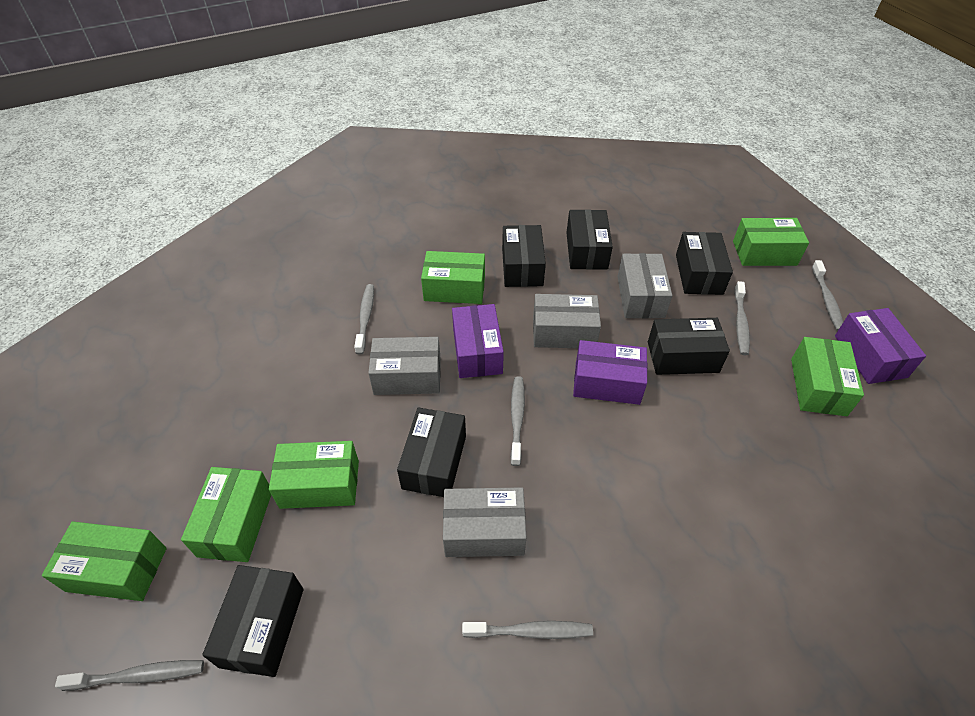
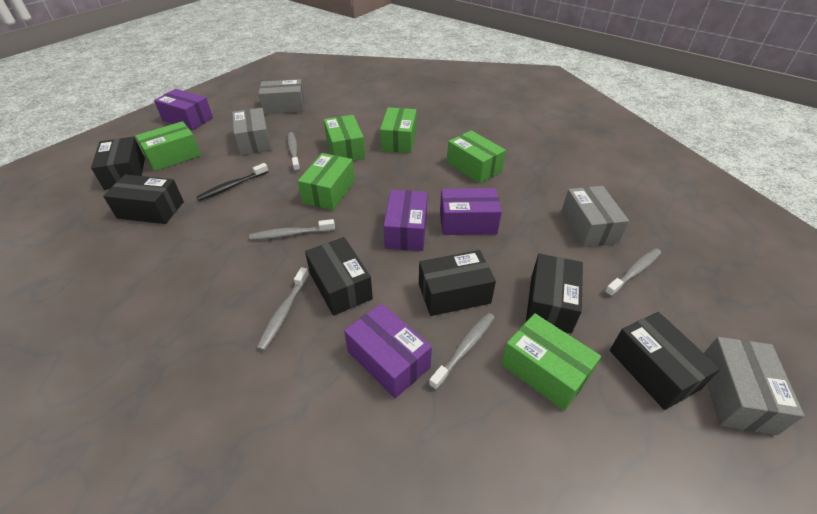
black toothbrush: none = 0 -> [196,163,269,201] = 1
grey toothbrush: [55,660,204,691] [354,284,374,355] [462,621,593,639] [510,376,525,466] [734,281,750,356] [812,260,843,331] = 6 -> [249,219,335,240] [257,267,309,351] [287,132,300,172] [429,313,495,390] [604,248,661,297] = 5
purple box: [452,304,504,378] [573,340,648,405] [835,308,926,384] = 3 -> [154,89,213,130] [344,303,432,398] [384,190,428,251] [440,188,502,235] = 4

